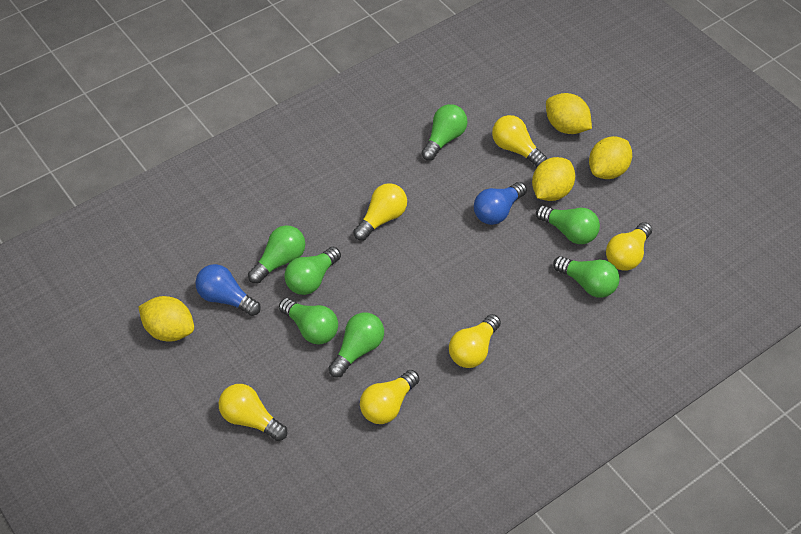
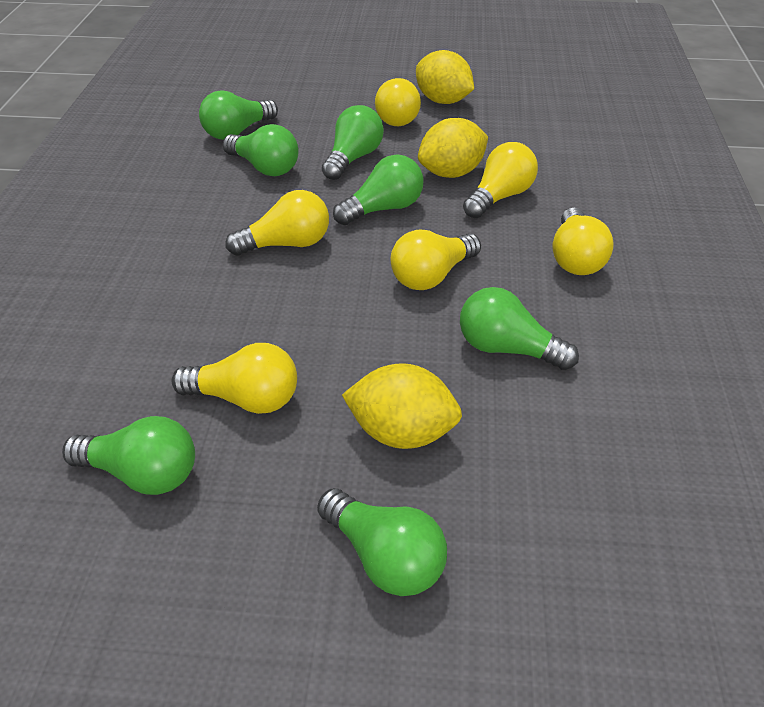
blue light bulb: [195,264,261,316] [474,182,527,225] = 2 -> none = 0
yellow lemon: [139,296,194,342] [532,157,575,201] [546,93,592,134] [589,136,632,179] = 4 -> [342,363,462,449] [416,50,474,104] [418,118,488,178] = 3

